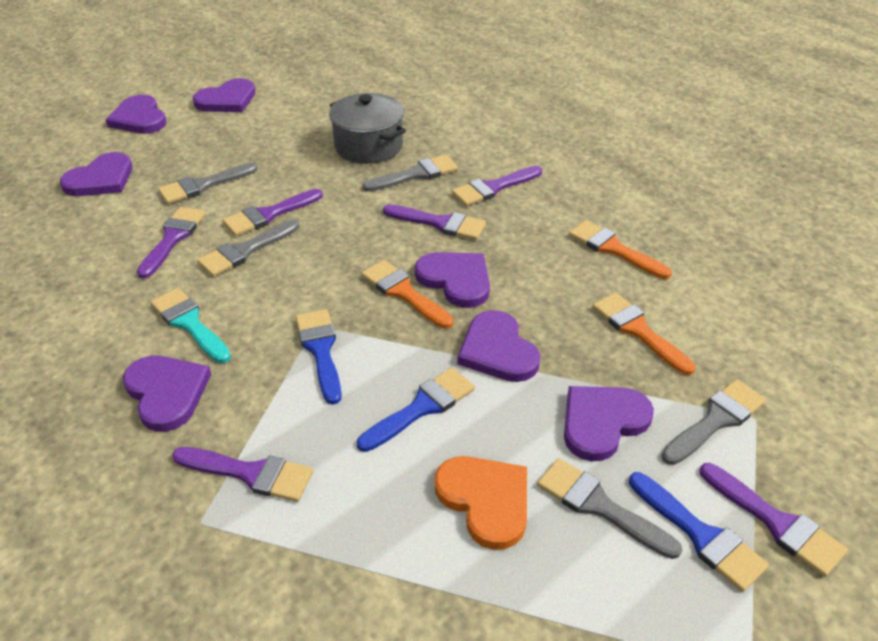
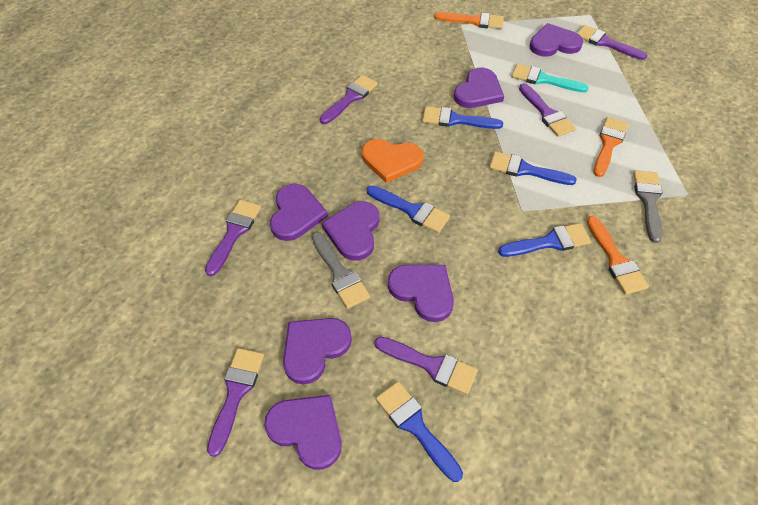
blue brush: [296,309,342,405] [357,368,475,452] [629,472,769,592] = 3 -> [367,186,450,233] [376,381,463,482] [422,106,503,129] [489,151,577,185] [498,223,591,257] = 5
grey brush: [158,163,258,204] [197,220,299,277] [362,155,458,192] [537,458,682,559] [661,380,766,465] = 5 -> [312,232,370,309] [633,170,662,243] = 2
grey pot: [329,93,406,164] = 1 -> none = 0

